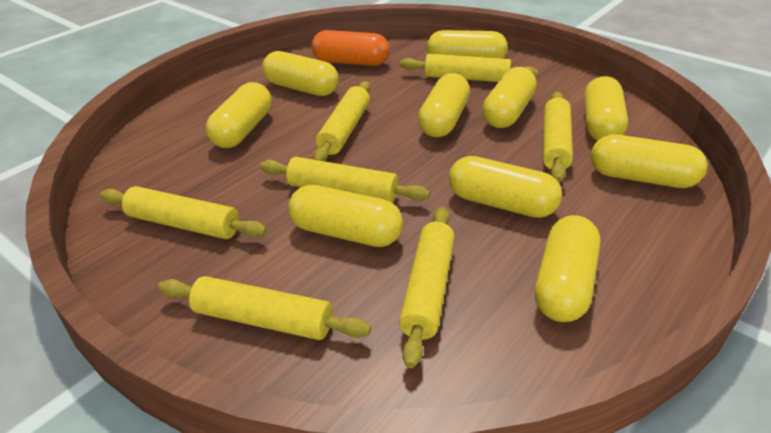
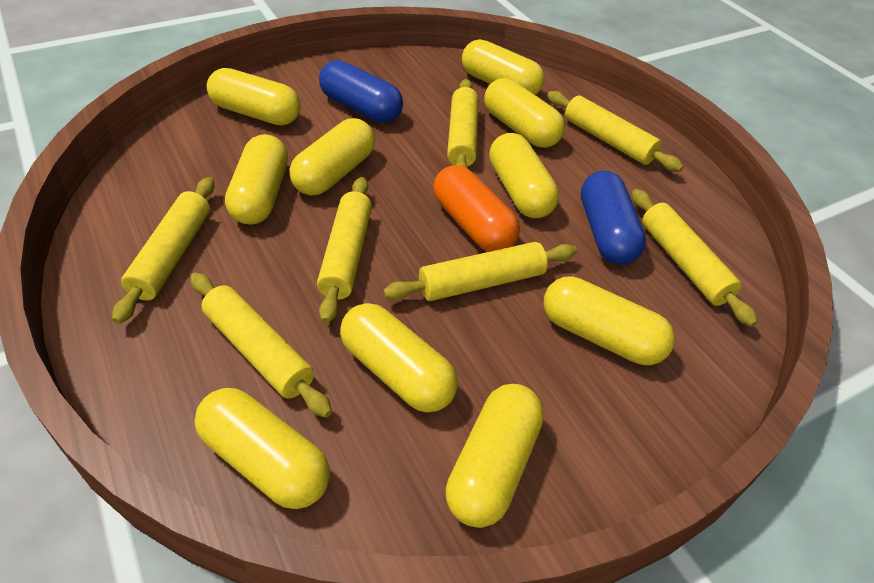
blue capsule: none = 0 -> [319,60,403,123] [581,171,646,265] = 2

